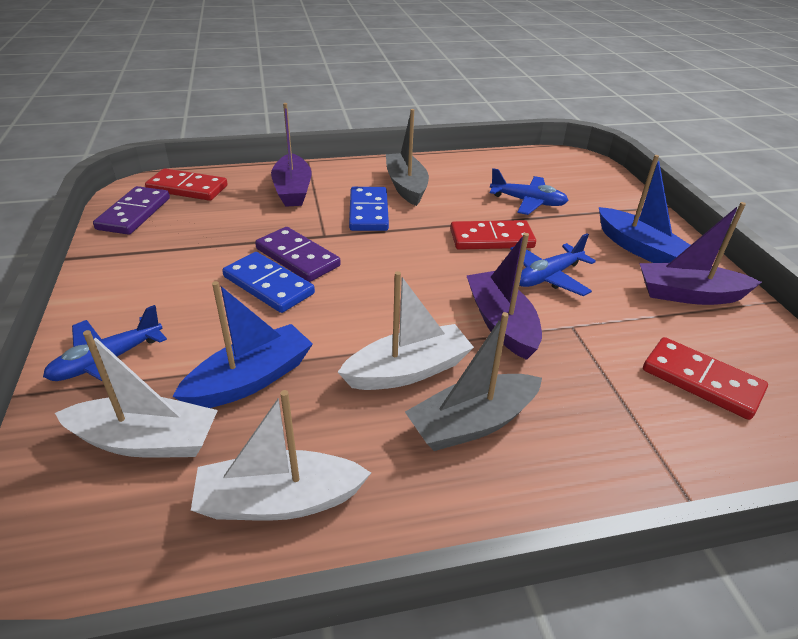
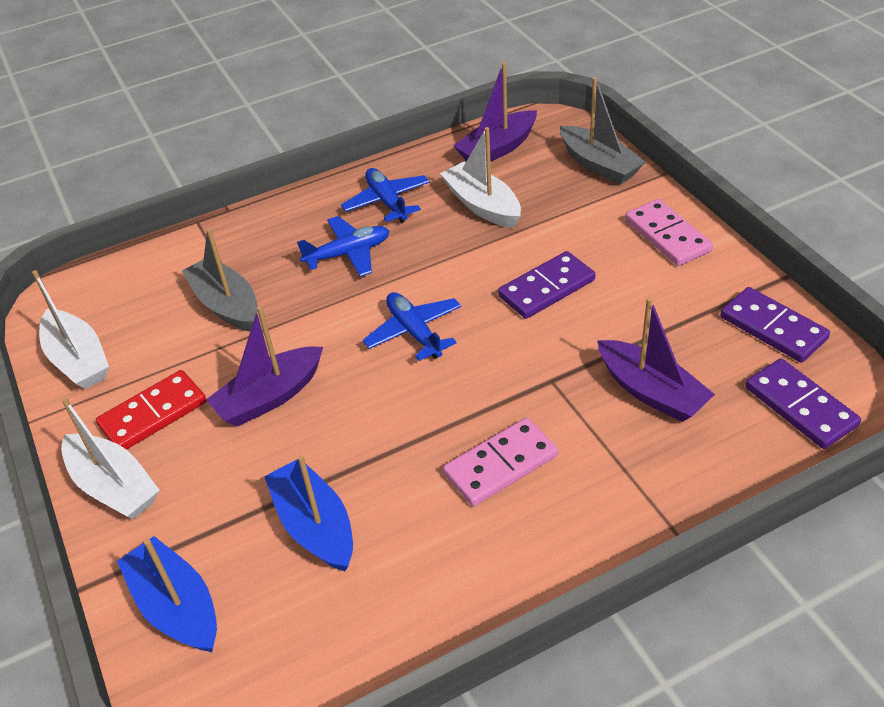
blue domino: [222,252,315,313] [349,187,389,231] = 2 -> none = 0
pink domino: none = 0 -> [443,418,558,506] [625,199,713,266] = 2
purple domino: [93,186,170,235] [255,227,341,282] = 2 -> [498,251,595,319] [720,287,830,363] [745,359,861,449] = 3
red domino: [145,168,228,201] [450,220,536,250] [643,337,768,420] = 3 -> [96,370,206,449] = 1

